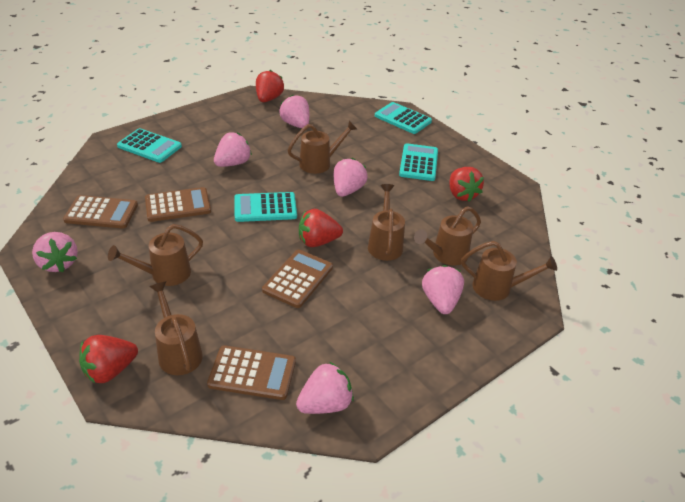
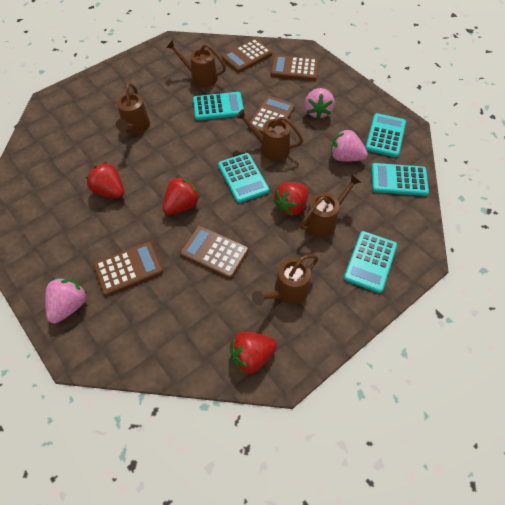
brown calculator: [63,195,138,229] [145,187,211,222] [207,345,296,400] [262,250,333,308] = 4 -> [94,242,163,296] [180,226,249,279] [222,39,272,72] [248,96,295,134] [271,55,319,81] = 5
brown watering can: [108,224,203,286] [150,281,203,375] [288,120,357,174] [368,184,405,261] [414,206,481,266] [461,241,557,301] = 6 -> [116,83,150,134] [166,39,226,87] [236,109,303,160] [252,254,319,306] [300,174,361,237] = 5
pink strawberry: [32,232,78,272] [214,133,252,167] [279,95,309,128] [296,362,354,414] [334,158,368,197] [422,265,464,314] = 6 -> [45,278,88,323] [305,88,335,119] [331,129,368,162] = 3
turquoise calculator: [117,128,182,163] [234,192,297,222] [375,102,432,134] [399,143,438,181] = 4 -> [193,92,244,120] [218,153,269,203] [344,231,397,293] [365,113,406,157] [371,163,429,196] = 5

